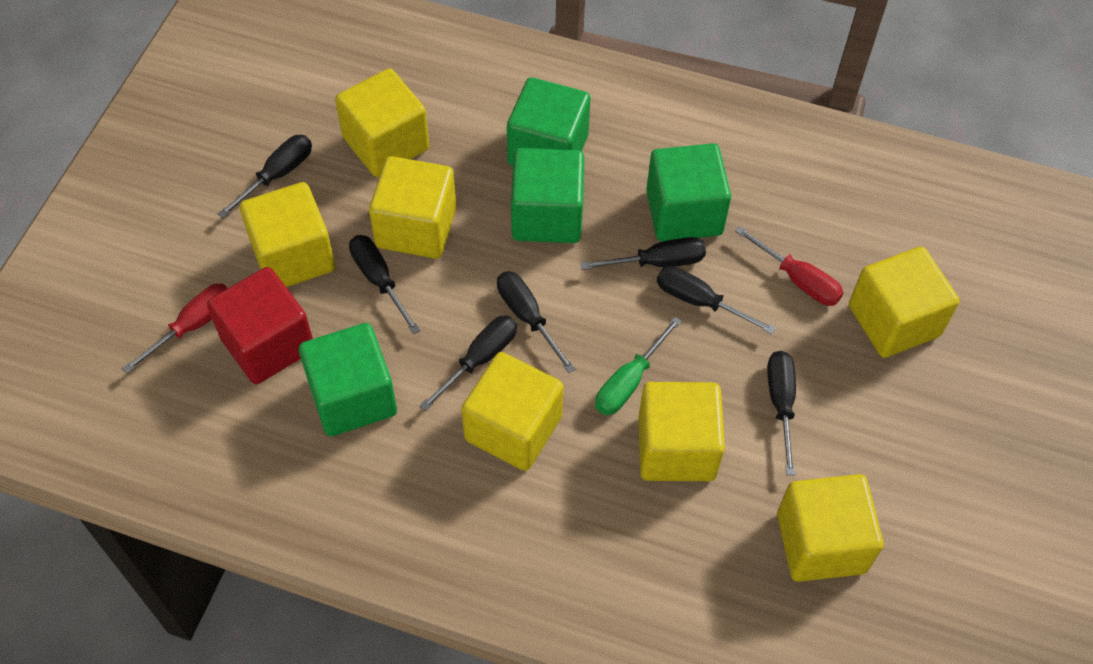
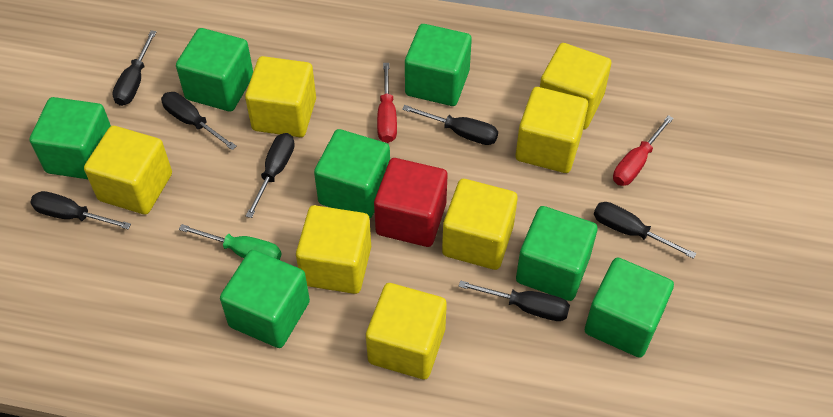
green cube: [299,323,397,436] [507,77,591,166] [511,148,585,243] [646,143,731,242] = 4 -> [29,97,111,179] [176,28,253,112] [220,250,310,348] [314,129,390,219] [405,24,472,106] [516,206,598,301] [585,258,674,358] = 7

